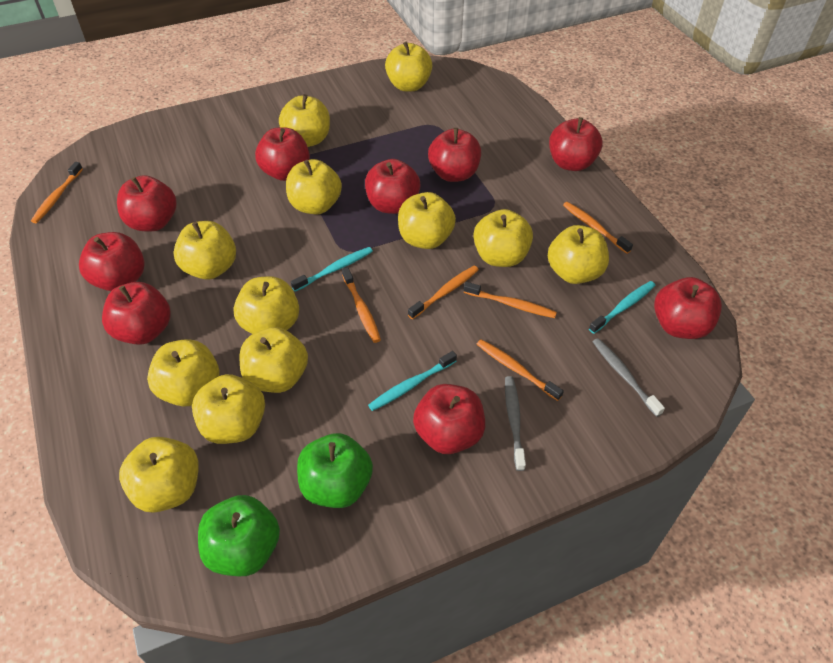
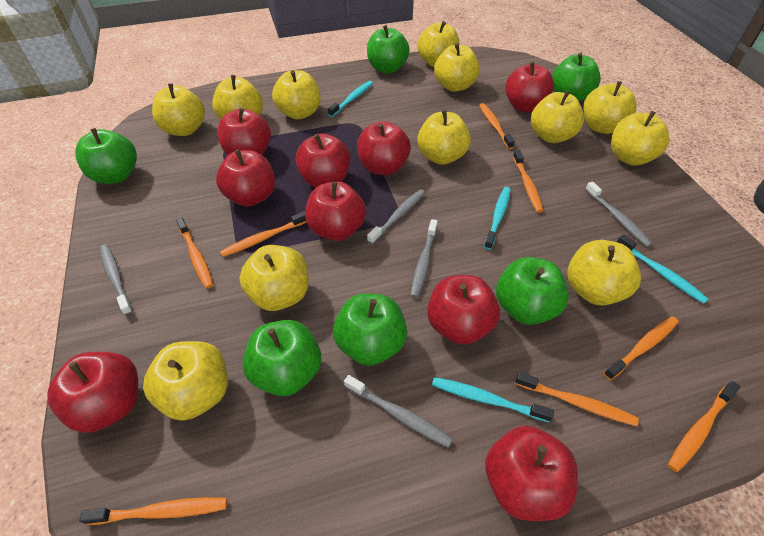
green apple: [198,495,280,576] [297,433,373,508] = 2 -> [75,128,137,184] [242,320,321,396] [333,294,407,366] [367,25,410,73] [496,257,569,325] [552,53,601,101] = 6
grey toothbrush: [505,376,526,471] [593,338,665,417] = 2 -> [100,245,133,315] [344,375,453,448] [367,189,425,244] [410,219,438,298] [585,182,653,247] = 5
orange toothbrush: [31,162,83,223] [342,267,381,343] [408,266,479,319] [464,282,557,318] [477,339,564,401] [563,202,633,254] = 6 -> [79,497,227,525] [176,217,213,288] [220,211,306,257] [479,103,515,149] [513,150,543,213] [515,372,639,426] [604,316,679,380] [668,381,740,472] = 8
turquoise toothbrush: [291,247,373,292] [368,351,457,411] [589,281,656,334] = 3 -> [328,81,373,117] [432,377,554,422] [484,187,511,250] [617,234,708,304] = 4

